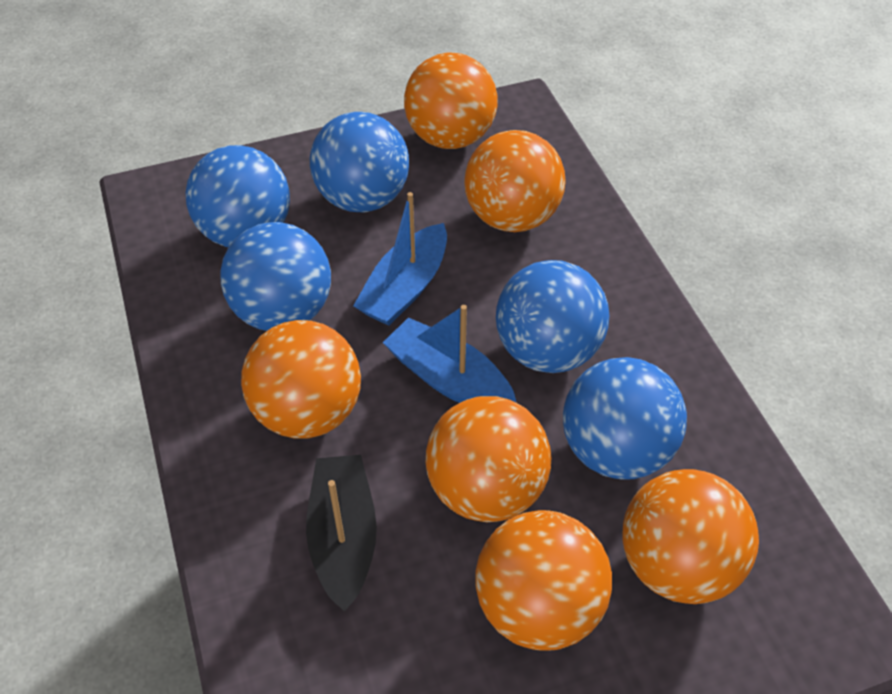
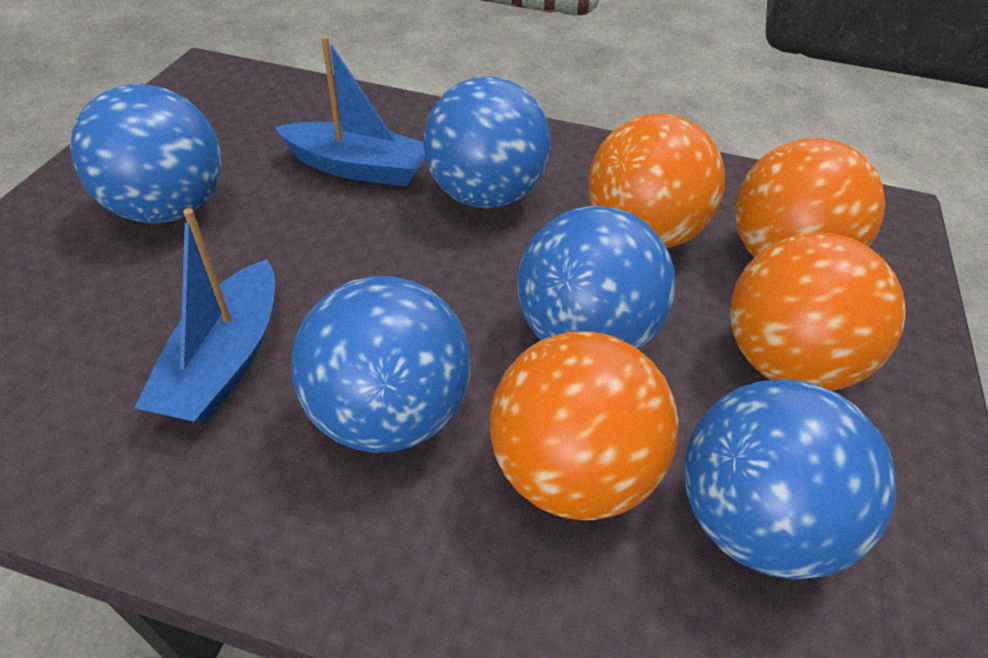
black boat: [306,455,377,612] = 1 -> none = 0
orange ball: [241,320,361,439] [404,52,498,149] [426,396,551,522] [464,130,566,232] [475,510,612,650] [622,469,759,604] = 6 -> [490,331,679,520] [589,114,725,248] [730,232,906,391] [735,138,885,258] = 4

